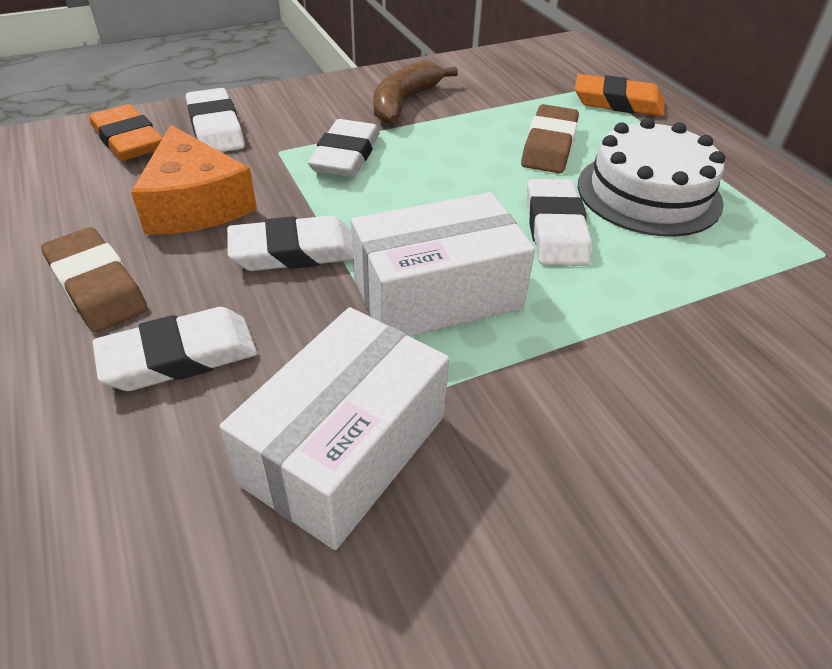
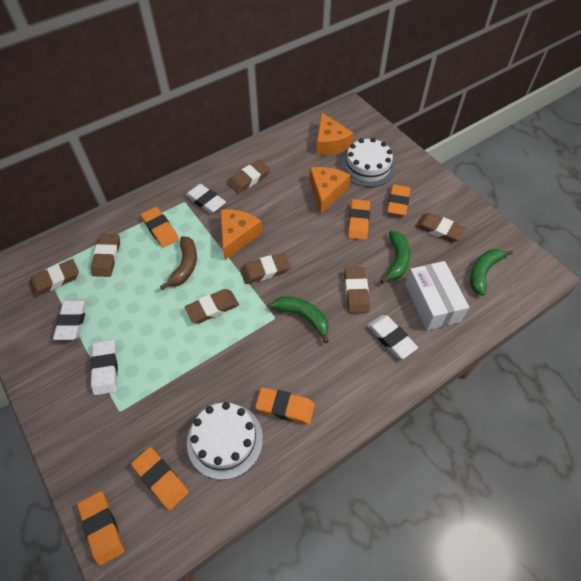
brown eraser: [41,227,147,332] [521,104,579,174] = 2 -> [29,259,79,297] [91,234,120,277] [185,289,239,323] [228,160,270,193] [240,253,291,284] [344,267,370,313] [416,213,466,242] = 7
green banana: none = 0 -> [270,296,329,343] [381,231,411,284] [470,249,513,296] = 3
orange cheese: [131,125,257,235] = 1 -> [221,209,262,260] [309,167,350,214] [316,113,354,155] = 3
orange eraser: [90,104,162,161] [575,74,665,116] = 2 -> [77,491,124,566] [131,447,189,511] [141,207,179,248] [255,387,315,425] [348,199,370,240] [387,184,411,216] = 6
white box: [220,307,449,550] [351,192,535,336] = 2 -> [405,261,469,330] = 1
white cake: [578,118,725,237] = 1 -> [187,402,263,480] [341,138,395,187] = 2
white eraser: [93,307,257,391] [186,88,245,152] [227,216,353,271] [308,119,380,177] [527,179,592,266] = 5 -> [53,299,88,340] [90,340,118,395] [185,184,226,214] [367,315,418,359] = 4

